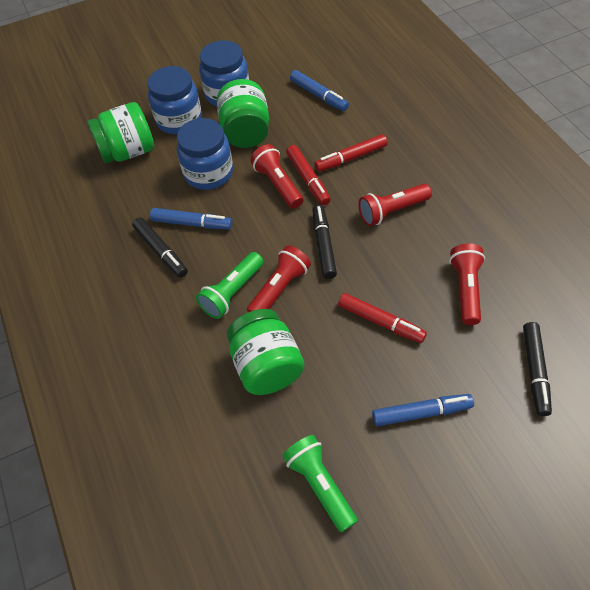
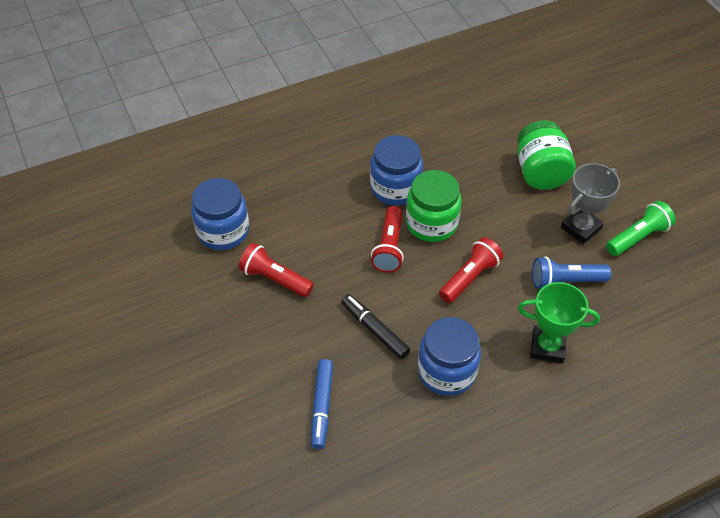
black marker: [132,217,188,278] [313,205,337,279] [523,322,552,416] = 3 -> [341,294,410,359] = 1
blue flashlight: none = 0 -> [532,256,611,289] = 1
blue marker: [150,208,232,229] [290,70,349,111] [372,394,474,427] = 3 -> [311,359,333,449] = 1
green flashlight: [196,252,264,319] [282,435,358,533] = 2 -> [606,201,676,256] = 1
green jar: [87,102,154,164] [217,79,269,148] [227,309,304,395] = 3 -> [406,170,461,242] [517,120,576,190] = 2
green trophy: none = 0 -> [518,282,600,364] = 1
grey trophy: none = 0 -> [561,163,620,244] = 1
red flashlight: [247,245,311,312] [250,144,303,209] [358,184,432,226] [449,243,485,325] = 4 -> [239,243,314,297] [371,206,404,273] [439,237,504,303] = 3
red marker: [286,145,331,205] [314,134,388,172] [338,293,427,343] = 3 -> none = 0

